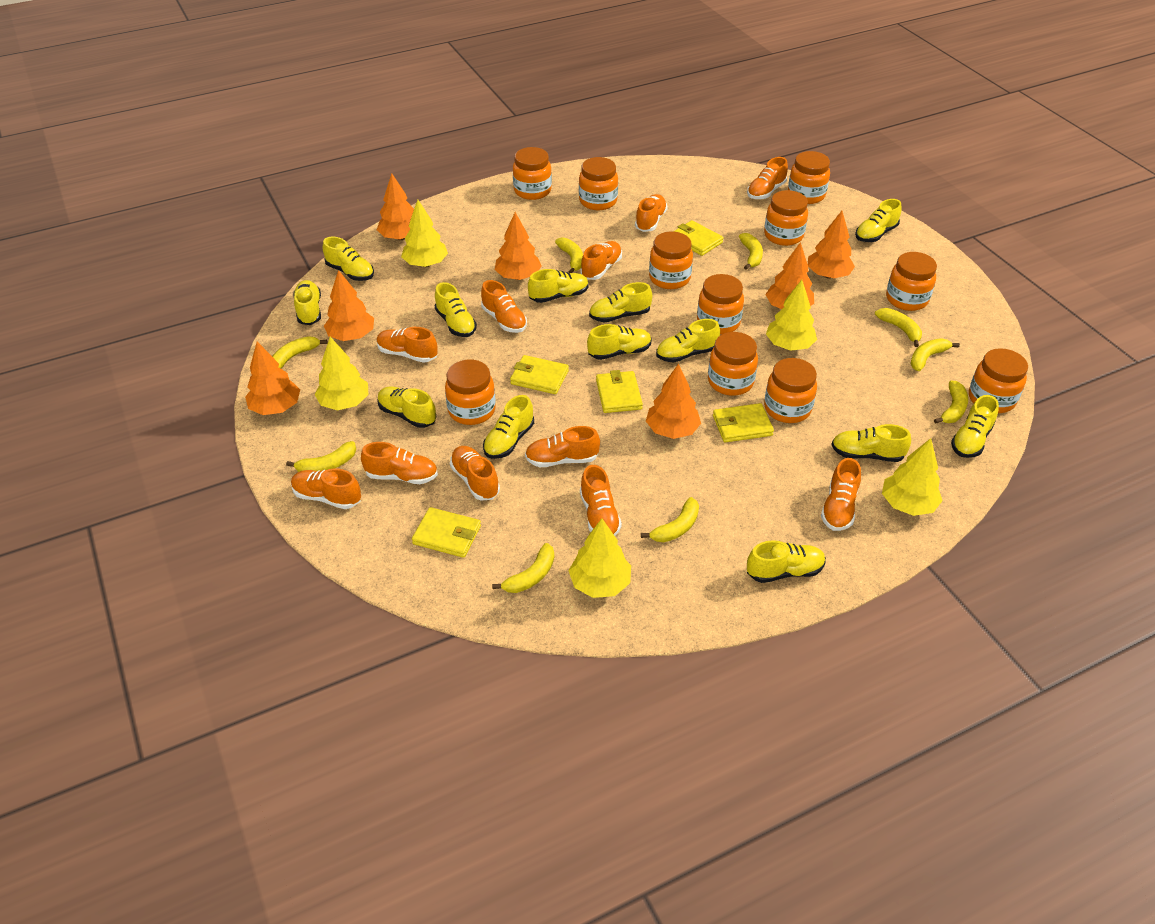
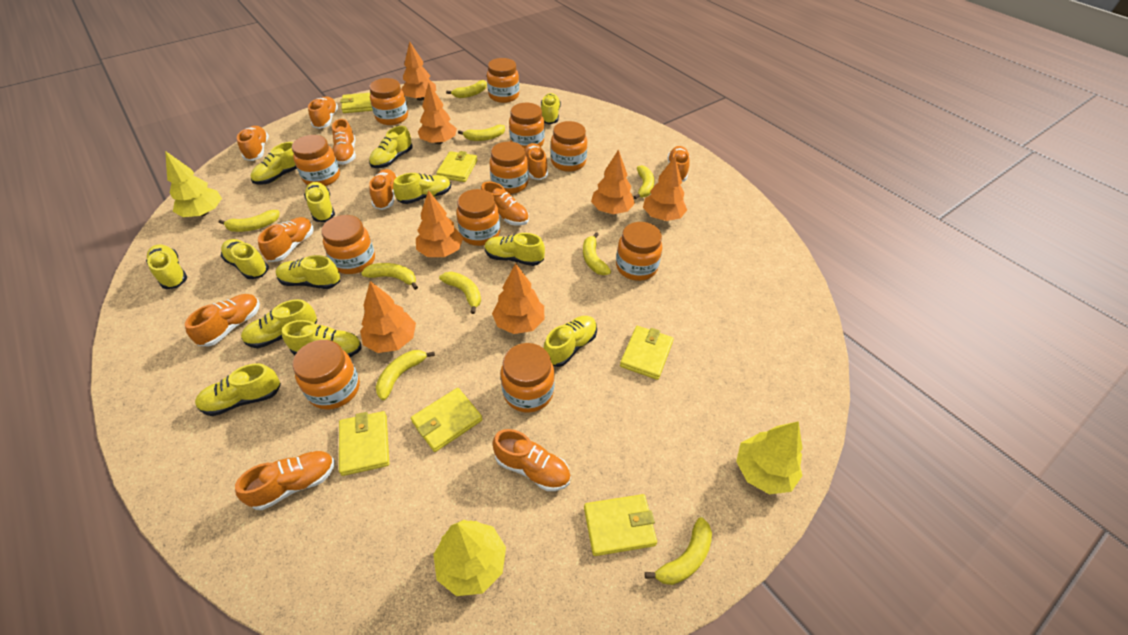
yellow tree: [314,337,368,410] [401,200,448,267] [568,519,631,598] [766,280,817,351] [882,438,943,516] = 5 -> [165,151,222,217] [433,520,506,596] [736,421,803,494] = 3
yellow wallet: [412,507,481,558] [510,355,569,394] [596,370,643,413] [673,220,724,256] [713,403,774,442] = 5 -> [339,411,389,476] [340,93,373,113] [411,388,482,452] [436,151,477,182] [584,494,657,556] [620,326,674,380] = 6

